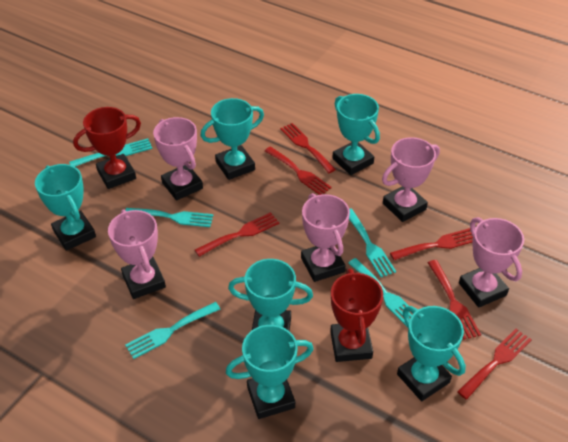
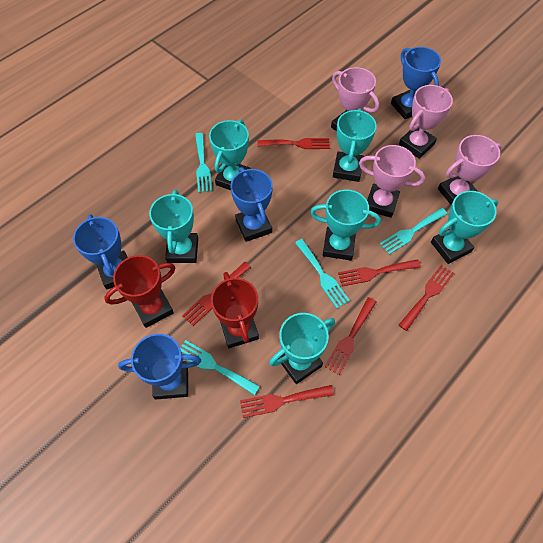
blue trophy: none = 0 -> [73,214,128,290] [118,334,201,400] [231,167,273,242] [391,47,441,119] = 4
pink trophy: [108,209,166,299] [153,117,203,201] [301,193,350,282] [382,137,440,222] [459,217,524,308] = 5 -> [331,67,379,132] [359,145,425,218] [399,85,453,159] [438,135,502,205] = 4
turquoise fork: [69,138,153,167] [125,302,221,359] [126,208,213,227] [348,258,413,327] [349,208,396,277] = 5 -> [180,340,260,395] [195,133,212,193] [295,239,350,308] [380,208,447,255] = 4

